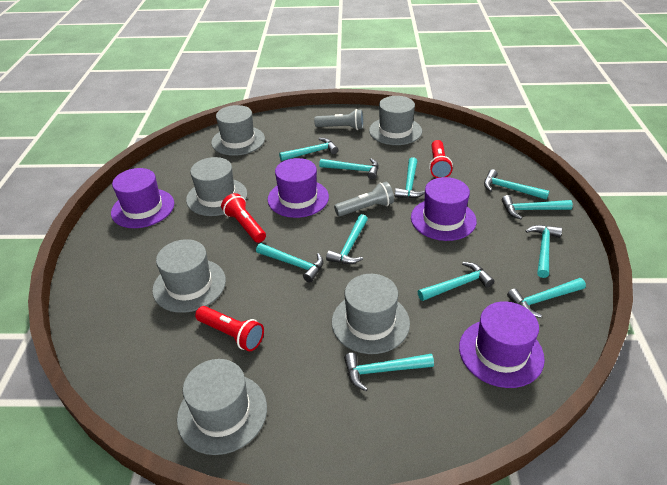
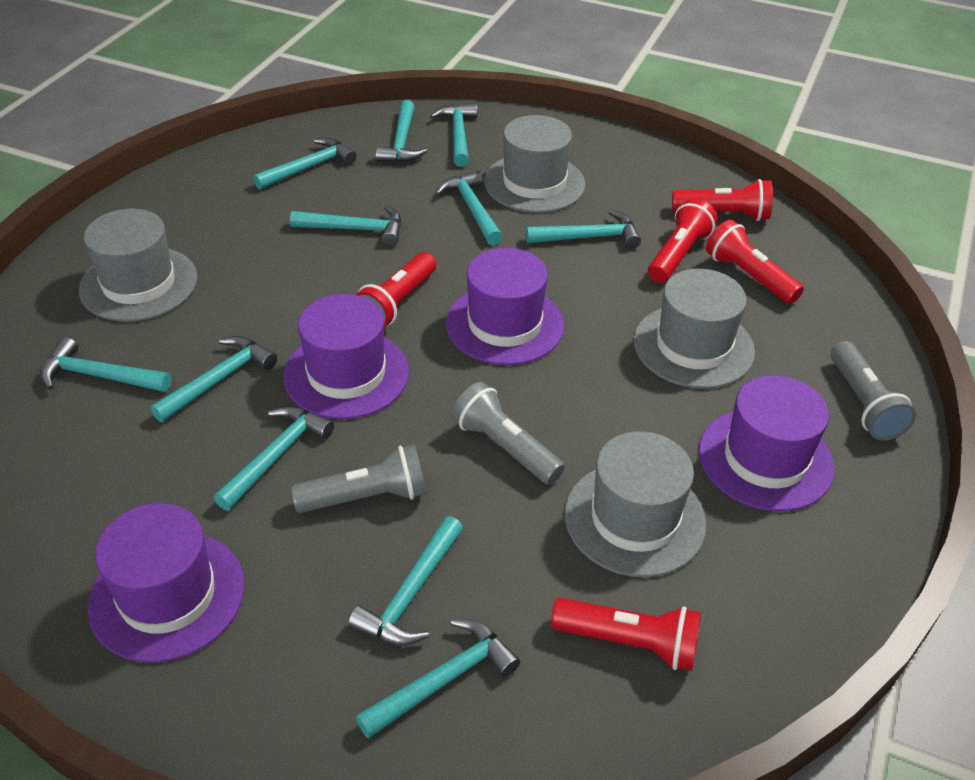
grey flashlight: [314,109,363,130] [334,182,394,217] = 2 -> [291,445,426,513] [452,382,565,485] [830,341,916,440] = 3
grey hat: [152,239,226,313] [177,359,267,455] [186,157,247,216] [211,105,265,156] [332,274,410,354] [369,96,422,145] = 6 -> [79,208,197,322] [484,115,585,213] [565,431,707,577] [634,269,755,389] = 4
red flashlight: [195,306,264,351] [221,193,266,243] [429,140,453,178] = 3 -> [356,252,436,328] [551,598,701,671] [648,199,718,283] [672,179,773,221] [706,220,804,304] = 5

